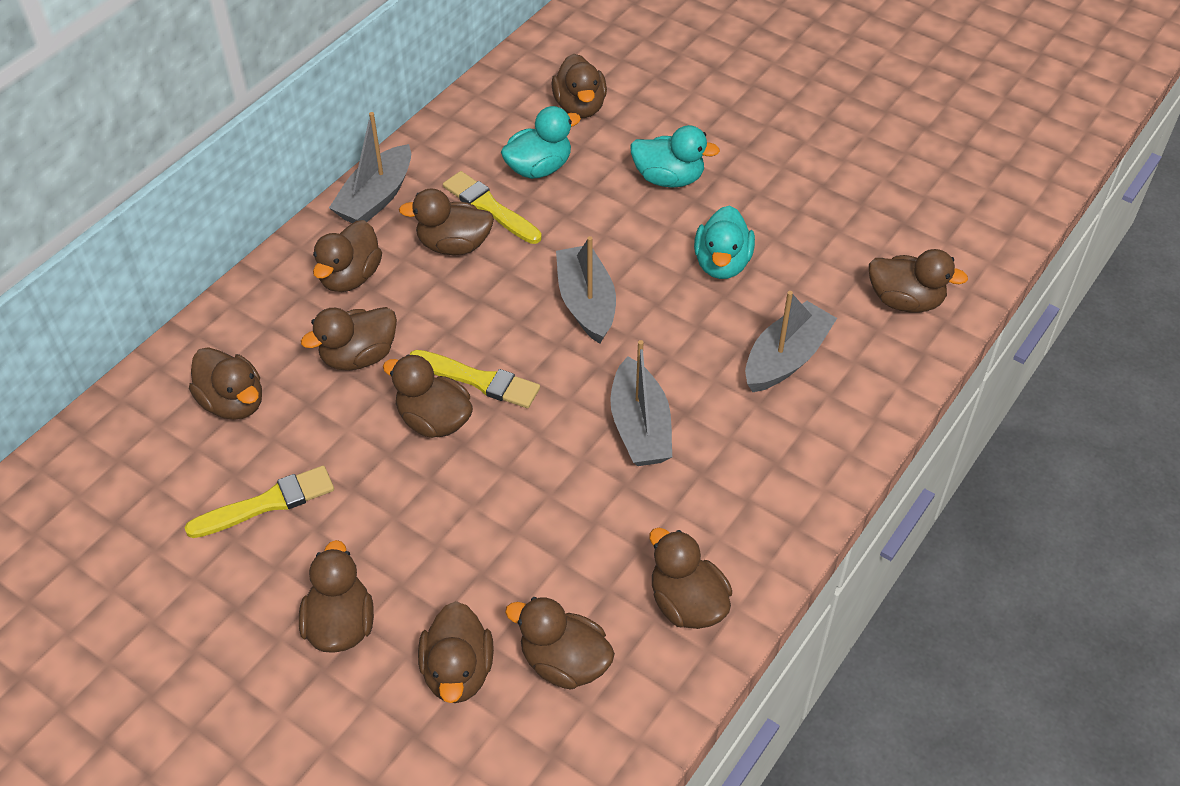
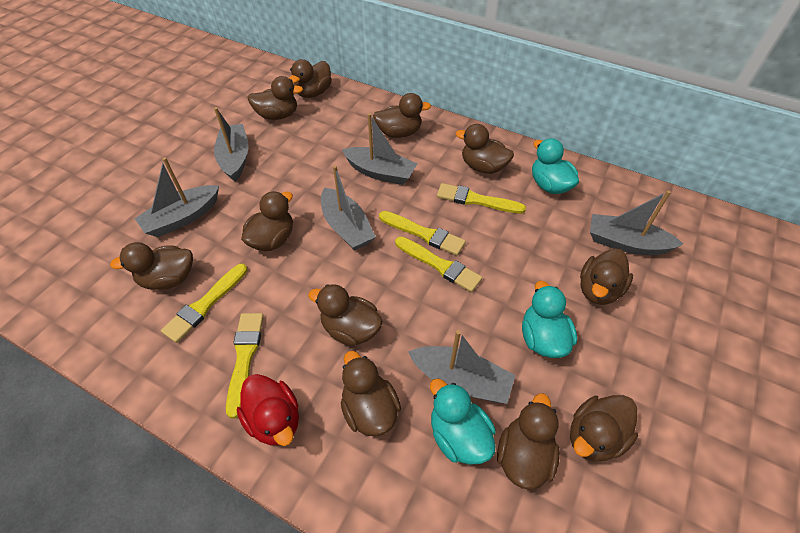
grey boat: [329,112,411,223] [556,236,616,344] [610,340,672,466] [745,291,837,392] = 4 -> [134,157,219,237] [214,107,249,182] [321,165,376,251] [342,113,417,185] [408,330,515,404] [590,190,683,255] = 6
red duck: none = 0 -> [237,374,299,446] = 1
yellow brush: [185,466,334,538] [409,350,540,408] [443,171,542,244] = 3 -> [161,264,248,343] [226,313,264,418] [379,211,466,256] [395,236,482,292] [437,183,526,214] = 5

